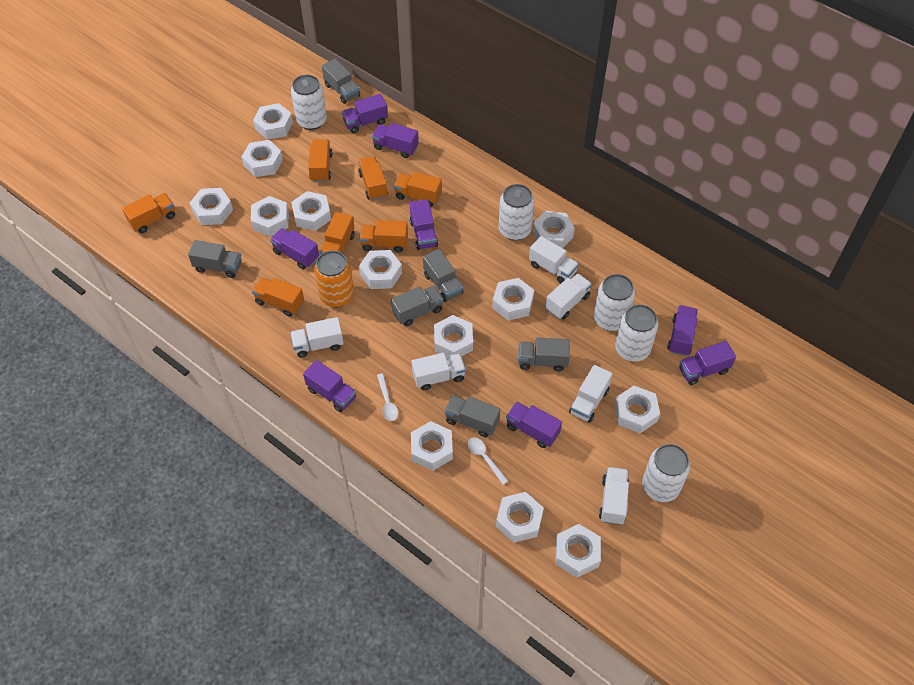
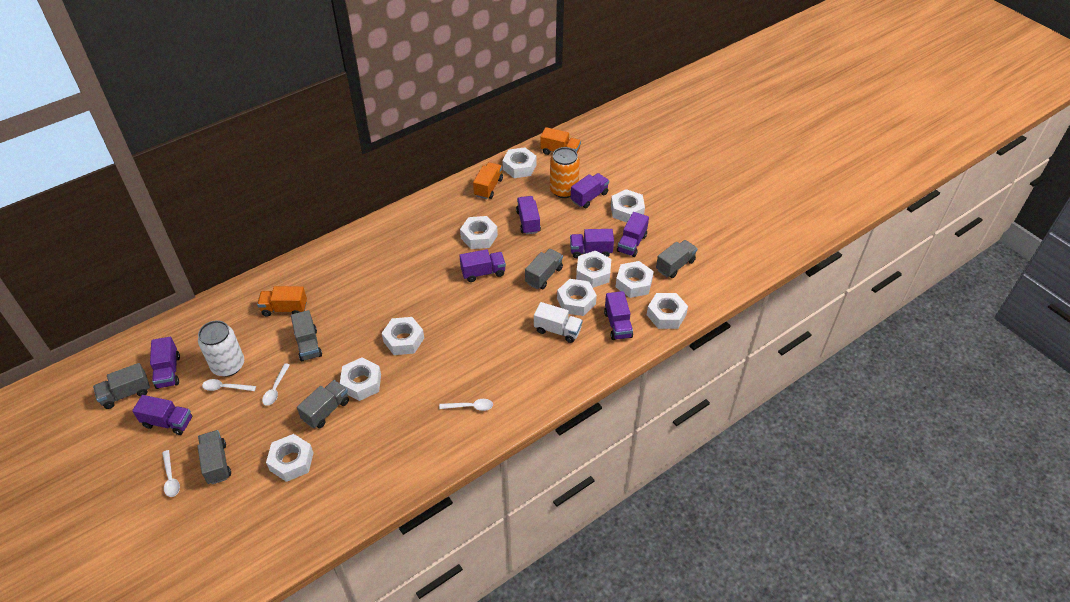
orange truck: [122,193,175,233] [252,278,304,317] [308,139,333,182] [320,212,355,254] [358,156,388,200] [359,220,408,253] [394,172,442,207] = 7 -> [257,286,307,317] [473,162,503,199] [540,127,581,155] = 3
white can: [291,75,327,130] [499,184,534,240] [594,274,635,331] [615,304,658,362] [642,444,690,502] = 5 -> [198,320,244,377] = 1
white nut: [190,188,233,225] [241,140,283,177] [251,196,289,237] [253,103,293,140] [291,191,331,231] [359,250,402,289] [411,421,453,471] [434,315,473,357] [492,278,534,321] [496,492,544,543] [533,211,575,248] [555,524,601,577] [614,386,660,433] = 13 -> [266,434,314,482] [340,358,381,401] [382,317,424,355] [460,216,498,249] [502,147,537,178] [557,279,597,316] [576,251,611,288] [611,189,645,223] [616,261,654,298] [647,293,688,329] = 10
white spoon: [377,373,398,421] [468,438,508,485] = 2 -> [162,450,180,497] [202,379,256,391] [262,363,290,406] [439,399,493,411] = 4
white truck: [290,317,344,358] [411,353,466,391] [529,236,579,284] [546,273,592,319] [569,365,613,423] [599,467,629,525] = 6 -> [534,302,583,343] = 1

